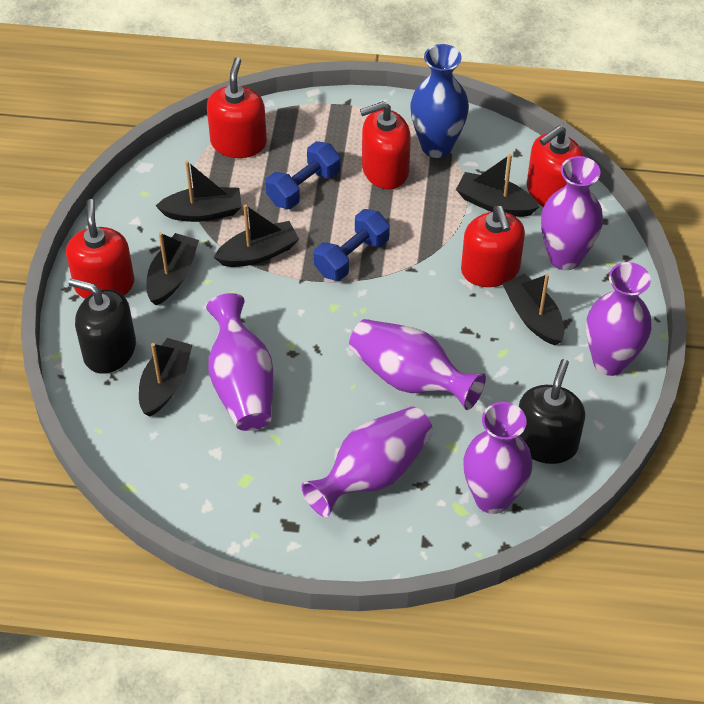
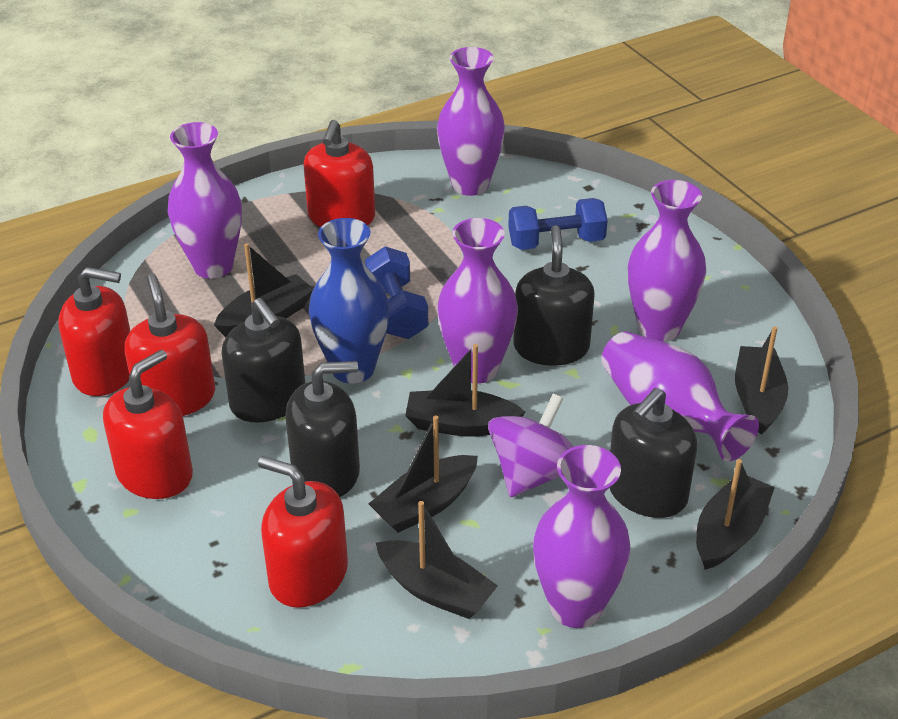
black soap dispenser: [68,278,136,374] [519,359,585,464] = 2 -> [222,298,305,422] [285,361,360,497] [513,225,595,366] [610,388,697,518] = 4
purple spinning top: none = 0 -> [488,394,574,497] = 1

